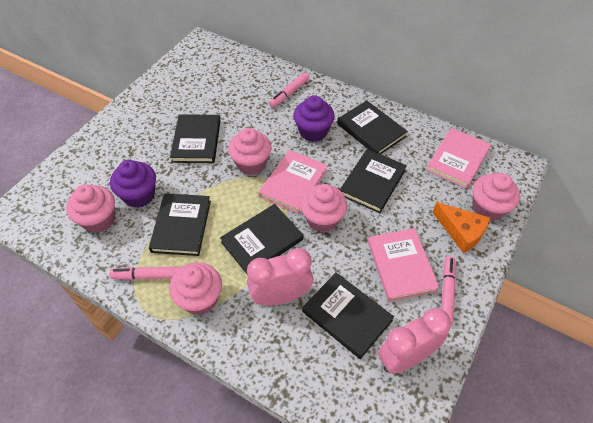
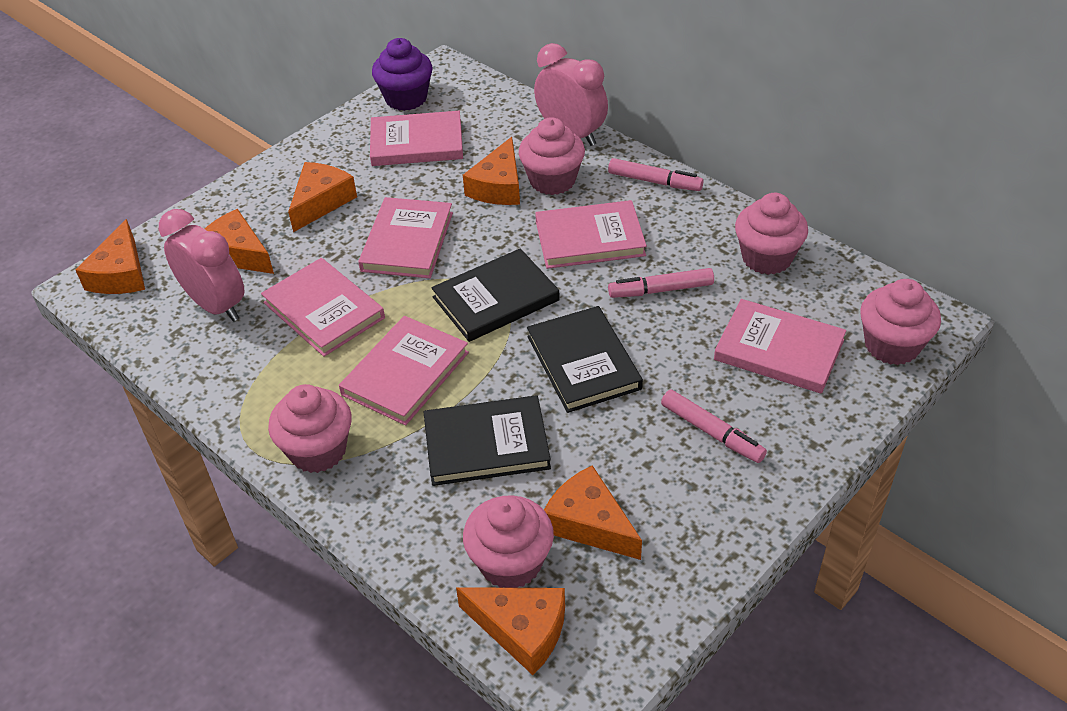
black book: [149,193,211,256] [170,114,221,163] [220,204,303,274] [302,273,394,359] [337,101,408,154] [340,149,407,213] = 6 -> [424,395,551,486] [431,248,560,342] [527,306,643,413] = 3
orange cheese: [432,202,491,253] = 1 -> [76,219,145,294] [205,209,274,274] [288,162,357,232] [456,587,565,675] [463,137,520,205] [544,465,642,560] = 6
pink book: [259,150,328,214] [368,228,440,302] [426,128,491,189] = 3 -> [261,258,385,357] [339,316,469,425] [358,197,453,278] [370,111,463,166] [535,200,647,269] [714,299,846,394] = 6
purple cupcake: [110,160,156,208] [293,95,335,142] = 2 -> [372,38,432,111] = 1

